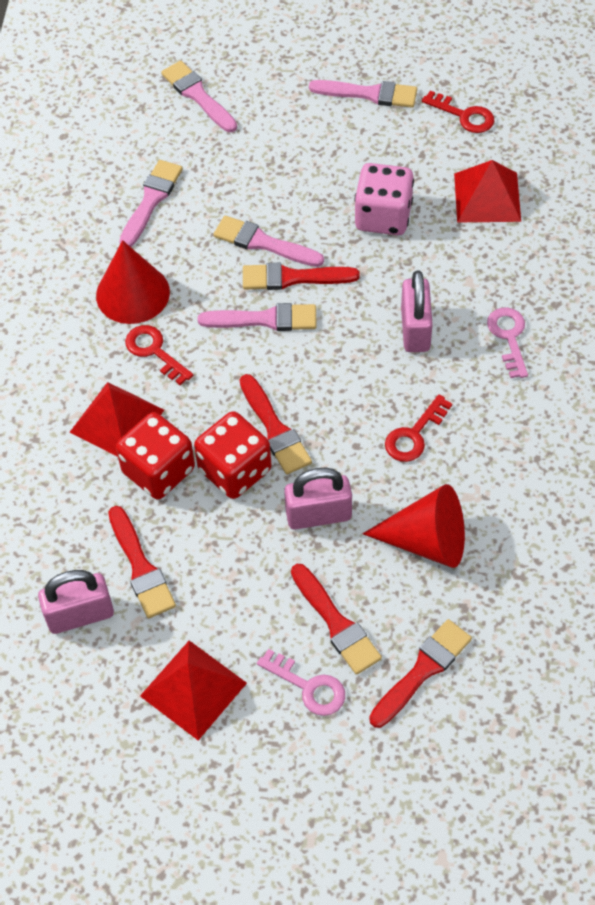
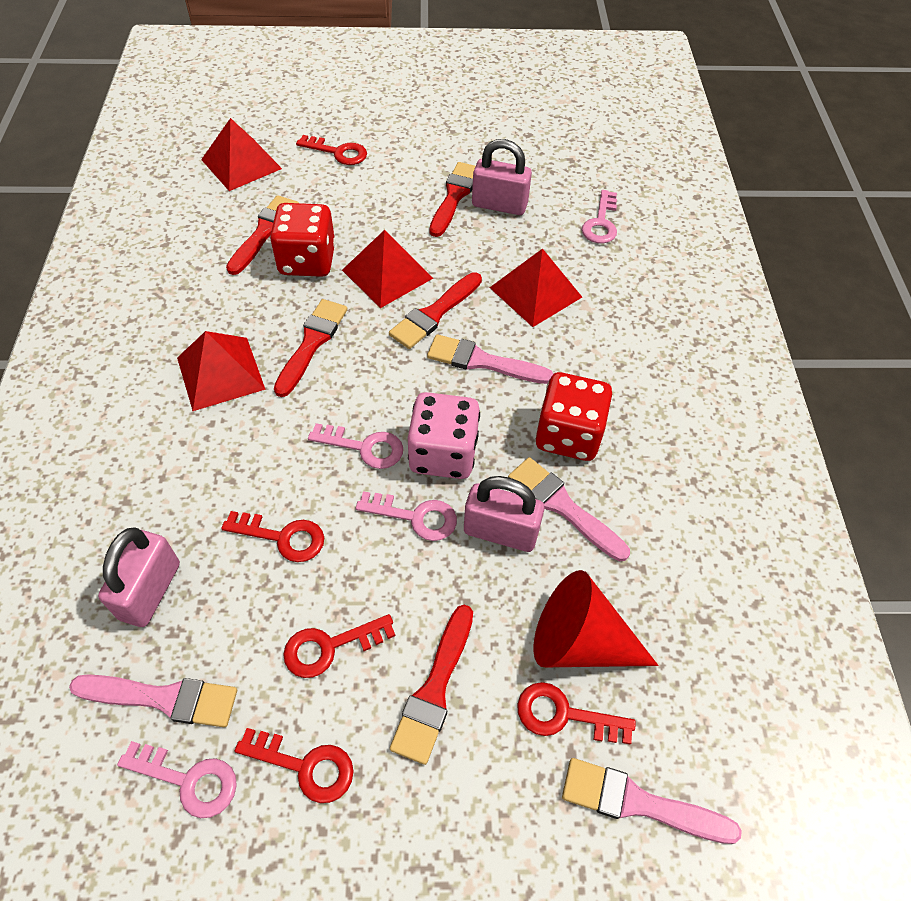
pink brush: [119,160,183,247] [161,61,237,132] [198,303,316,331] [213,216,324,267] [309,80,417,108] = 5 -> [69,674,237,727] [427,334,553,384] [508,457,630,561] [562,758,742,844] = 4
pink key: [257,649,345,716] [487,307,528,378] = 2 -> [117,741,237,818] [308,423,403,469] [356,491,457,541] [582,190,617,244] = 4
red cone: [96,240,170,324] [362,484,465,568] = 2 -> [534,570,658,667] = 1
red key: [125,325,193,385] [385,394,452,462] [422,91,494,133] = 3 -> [221,511,324,562] [235,728,354,803] [283,614,395,678] [296,135,367,165] [517,682,636,745] = 5
red pyramid: [69,382,164,457] [140,641,247,740] [454,160,521,222] = 3 -> [177,331,266,411] [201,118,282,191] [342,230,433,308] [490,248,582,327] = 4

